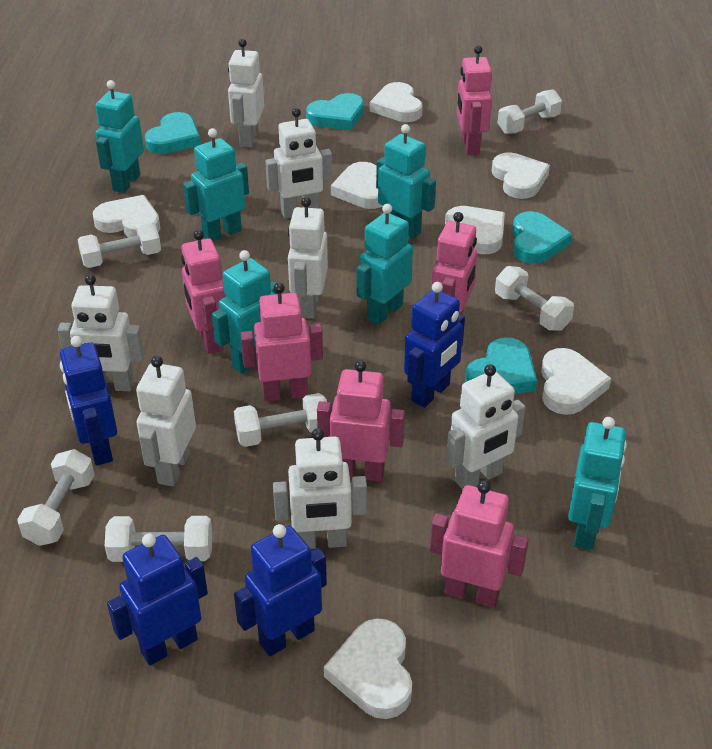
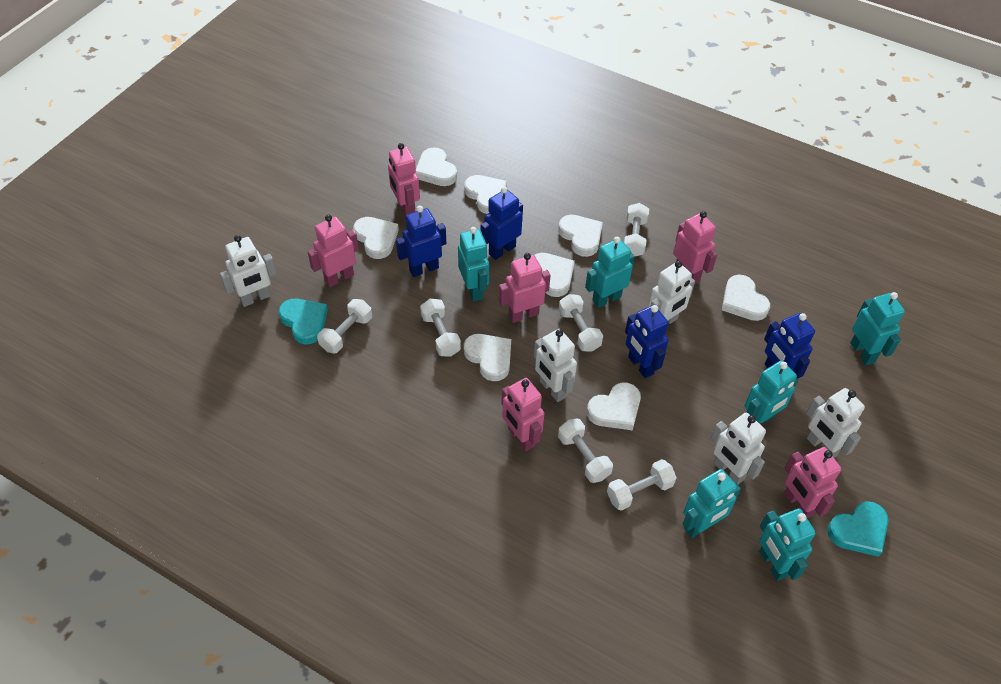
turquoise heart: [145,112,201,154] [306,93,364,130] [465,337,537,394] [512,211,572,264] = 4 -> [278,299,328,344] [827,501,889,557] = 2
white heart: [93,195,160,237] [324,618,412,719] [331,162,382,209] [370,82,423,122] [445,206,505,254] [492,152,550,199] [541,348,611,415] = 7 -> [353,217,399,259] [416,147,457,186] [464,175,507,214] [464,334,511,381] [534,253,575,297] [558,215,603,257] [587,382,641,430] [722,275,770,321] = 8
white robot: [58,274,144,391] [136,356,196,486] [228,39,264,148] [265,108,333,219] [273,428,367,549] [288,197,328,318] [446,364,526,490] = 7 -> [220,235,277,307] [534,329,577,402] [648,261,695,324] [711,412,766,484] [806,388,865,458] = 5

